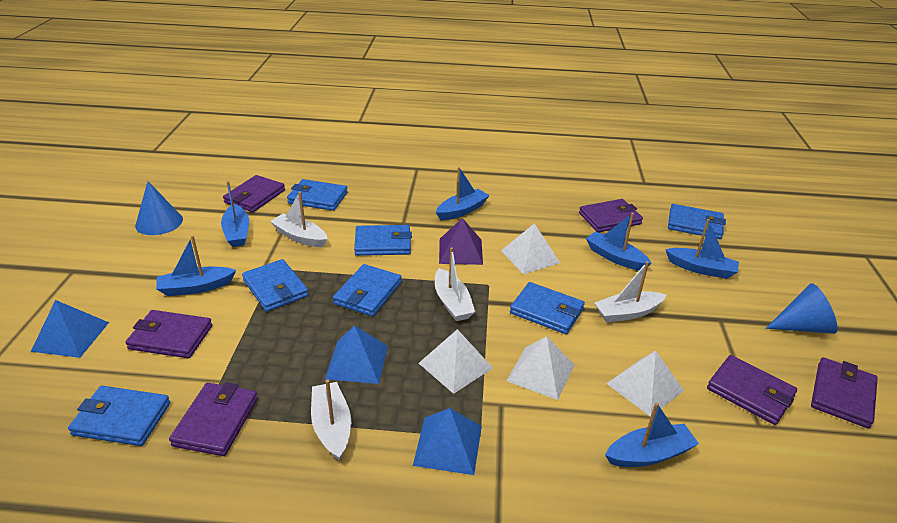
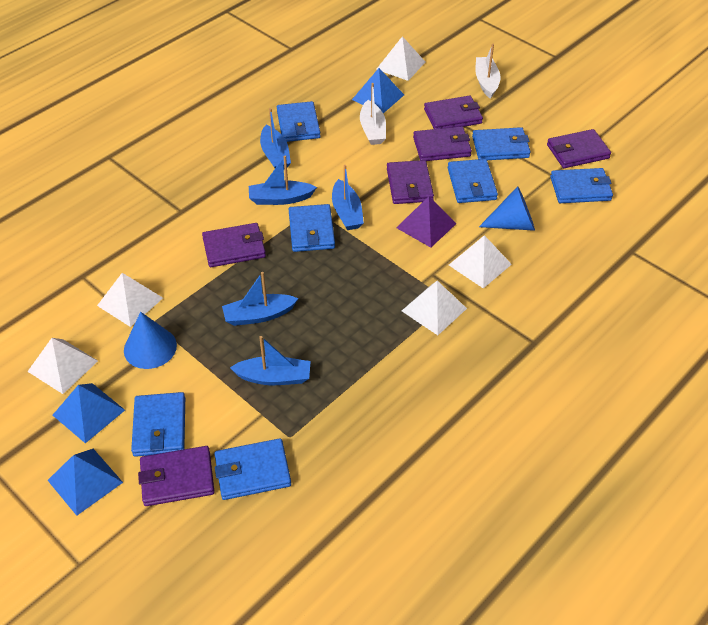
blue boat: [156,235,236,296] [221,181,249,247] [436,167,490,220] [586,213,652,270] [605,402,699,467] [665,219,739,279] = 6 -> [222,272,299,326] [230,336,311,385] [249,156,317,205] [260,108,291,168] [332,165,364,230] = 5
white boat: [270,191,327,247] [311,380,351,460] [435,247,475,321] [594,261,666,323] = 4 -> [360,83,386,145] [475,44,500,99] = 2
white pyramid: [419,329,493,394] [501,223,560,274] [507,336,575,400] [606,351,684,417] = 4 -> [27,338,98,394] [97,273,163,327] [376,36,425,81] [402,281,467,335] [449,235,512,288] = 5

